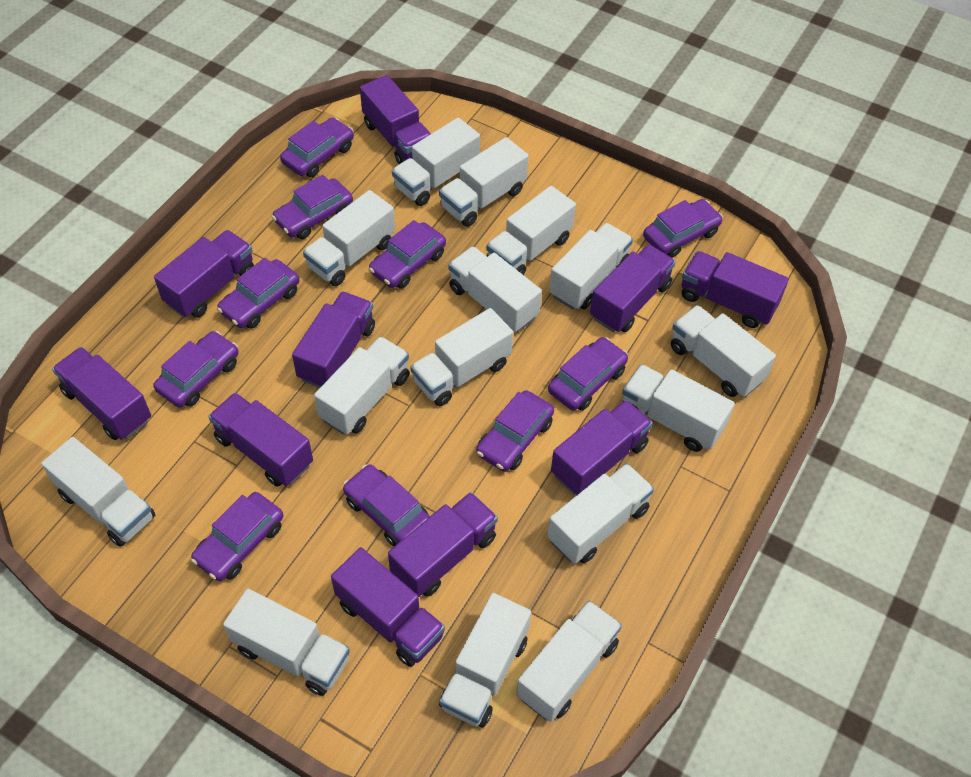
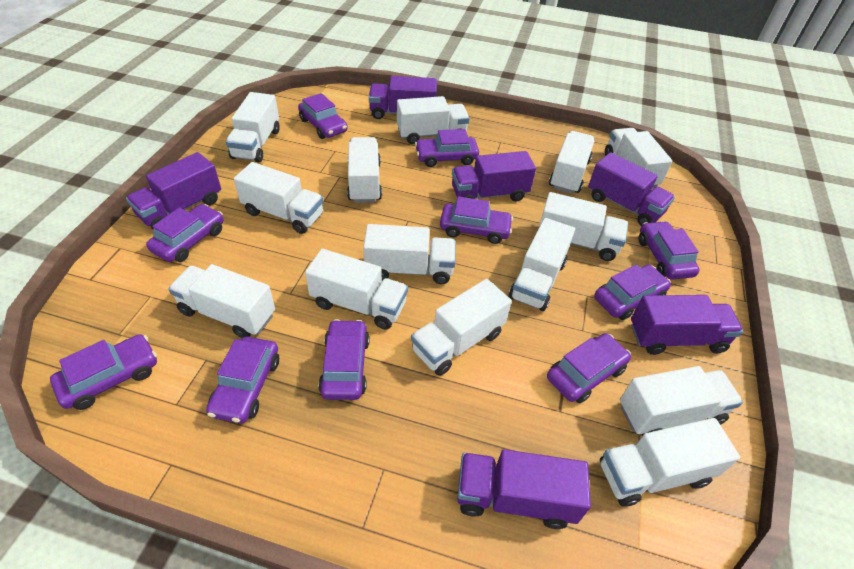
purple truck: [52,347,151,440] [154,230,254,318] [208,392,313,487] [292,291,375,388] [331,547,445,667] [360,75,430,164] [388,492,498,597] [551,400,653,495] [590,244,676,332] [682,251,789,328] = 10 -> [126,152,221,229] [369,76,437,119] [452,151,536,201] [457,449,591,529] [588,152,675,226] [631,295,743,355] = 6
white truck: [41,437,155,547] [223,589,350,696] [303,190,395,286] [314,336,409,435] [392,118,480,206] [410,308,513,406] [439,137,529,227] [439,593,531,728] [449,246,542,333] [487,186,576,275] [516,600,622,722] [547,463,654,564] [549,223,633,310] [622,364,735,452] [671,305,776,397] = 15 -> [168,264,275,338] [226,92,280,162] [234,162,324,234] [305,249,408,330] [347,137,382,203] [363,224,455,284] [397,96,470,144] [411,279,512,376] [509,218,575,311] [539,192,628,261] [549,131,595,194] [600,418,740,507] [605,128,672,188] [620,366,743,436] = 14

